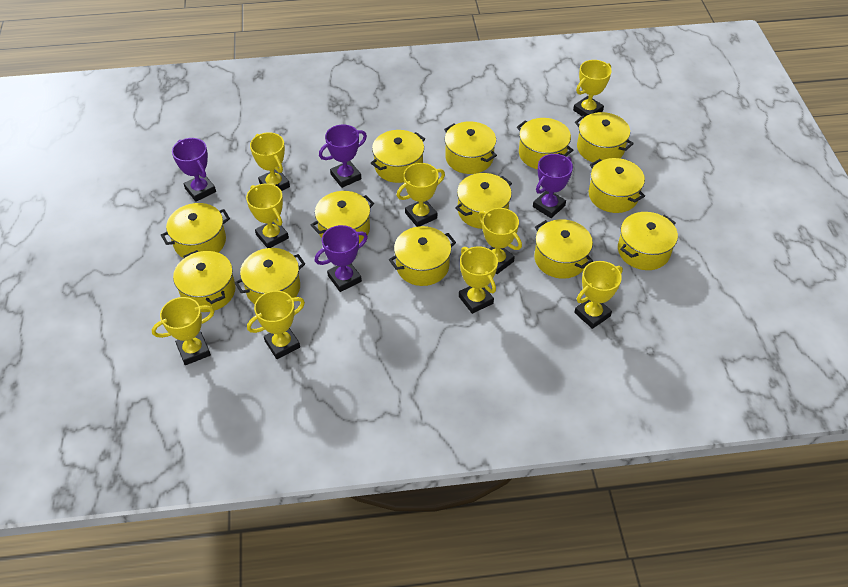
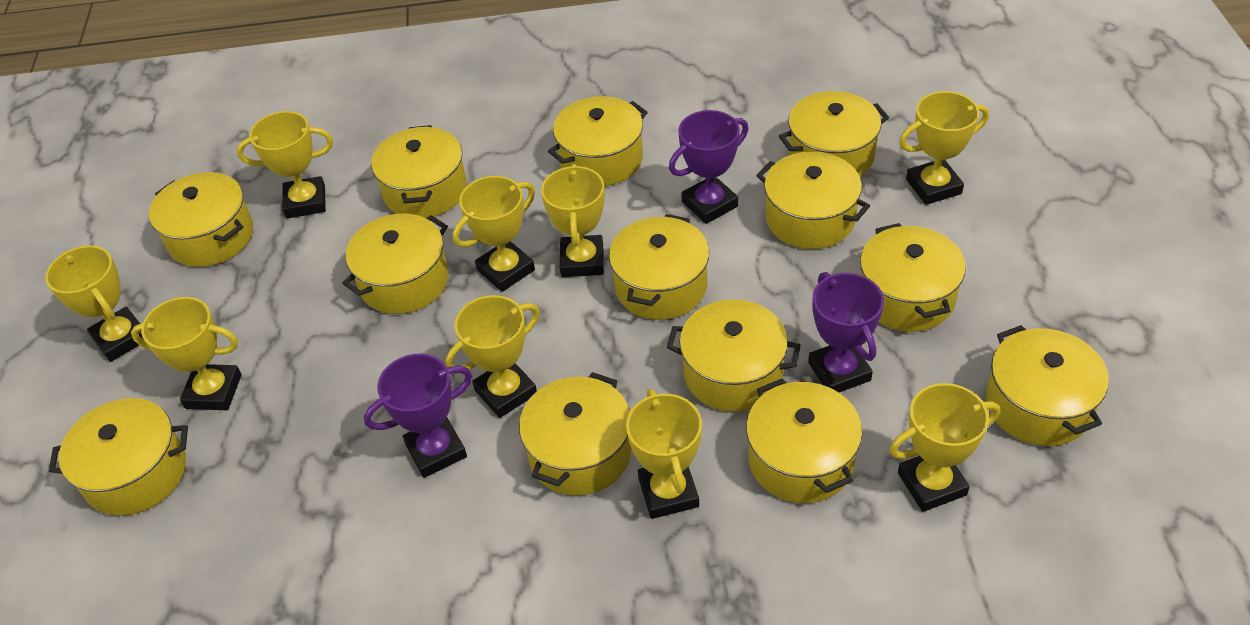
purple trophy: [172,138,216,202] [315,225,368,292] [319,125,367,188] [533,154,573,218] = 4 -> [364,354,472,478] [669,110,749,224] [808,272,884,392] = 3

